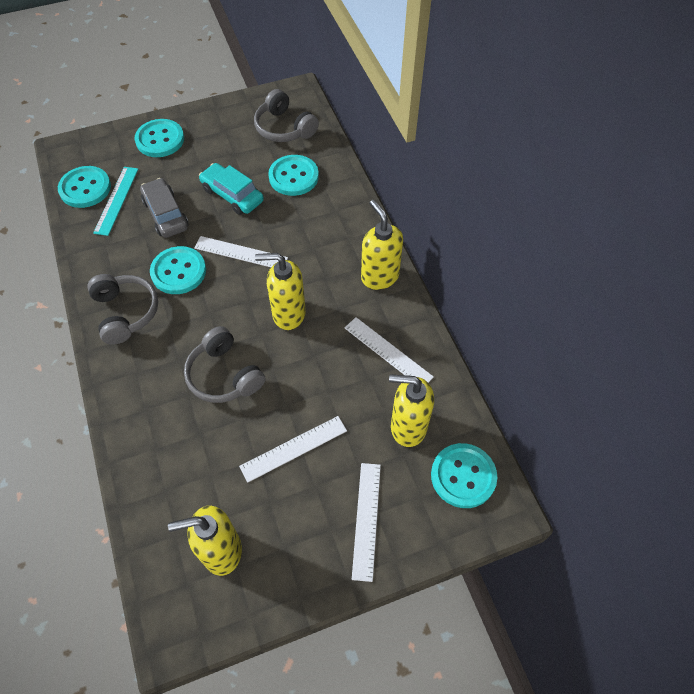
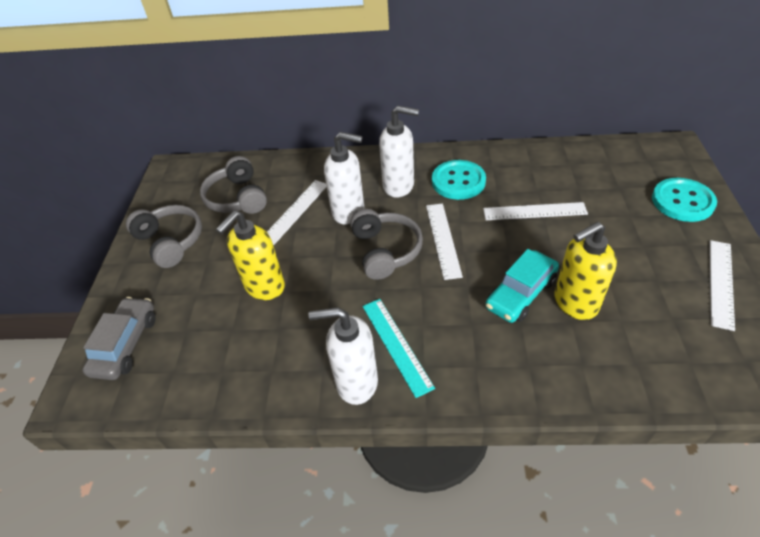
turquoise button: [58,166,111,208] [135,119,184,157] [150,246,206,294] [268,155,319,196] [431,443,497,508] = 5 -> [432,160,486,200] [652,178,717,222] = 2
white soap dispenser: none = 0 -> [308,307,378,405] [324,132,364,225] [379,106,419,197] = 3
yellow soap dispenser: [168,506,242,576] [255,253,306,330] [361,200,403,290] [389,374,434,447] = 4 -> [216,211,285,300] [555,222,617,320] = 2

